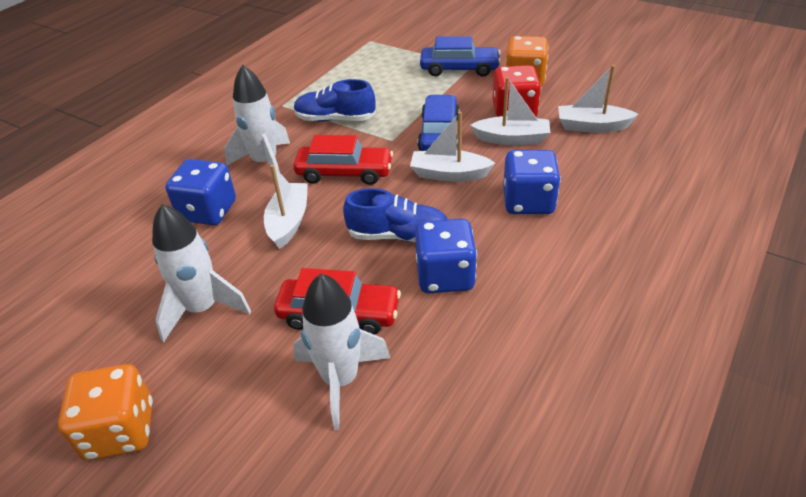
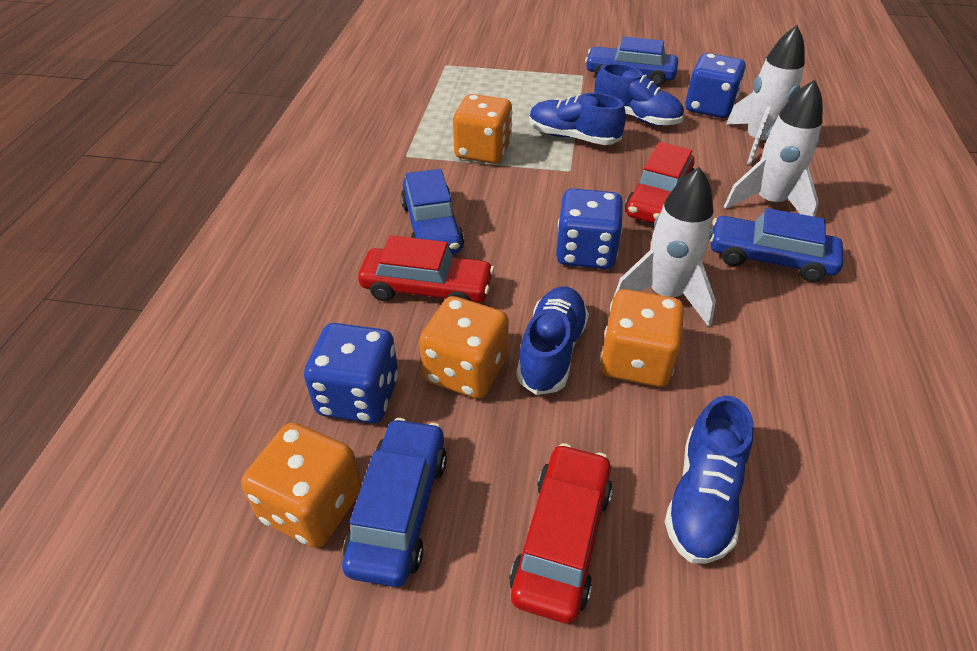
blue car: [418,95,460,151] [420,36,501,77] = 2 -> [342,418,447,587] [401,169,464,254] [585,36,678,87] [710,208,843,282] = 4
blue shoe: [294,79,376,122] [343,188,448,242] = 2 -> [516,287,589,395] [529,93,626,145] [594,63,684,126] [665,395,754,564] = 4
orange dice: [58,364,153,461] [506,36,548,87] = 2 -> [241,423,362,548] [419,296,509,399] [453,94,513,164] [600,289,685,387] = 4
red car: [274,268,401,335] [293,135,393,185] = 2 -> [358,236,494,303] [509,443,613,624] [625,142,694,224] = 3
red dice: [493,65,541,117] = 1 -> none = 0
white boat: [264,164,308,249] [410,111,495,182] [470,77,550,145] [558,65,639,133] = 4 -> none = 0

